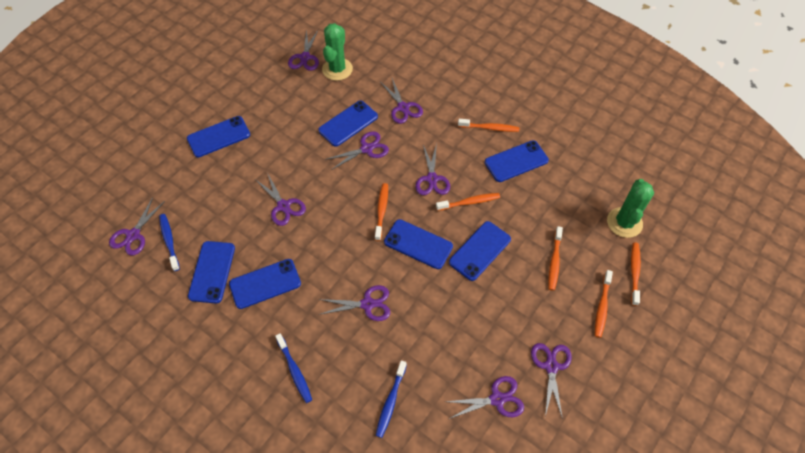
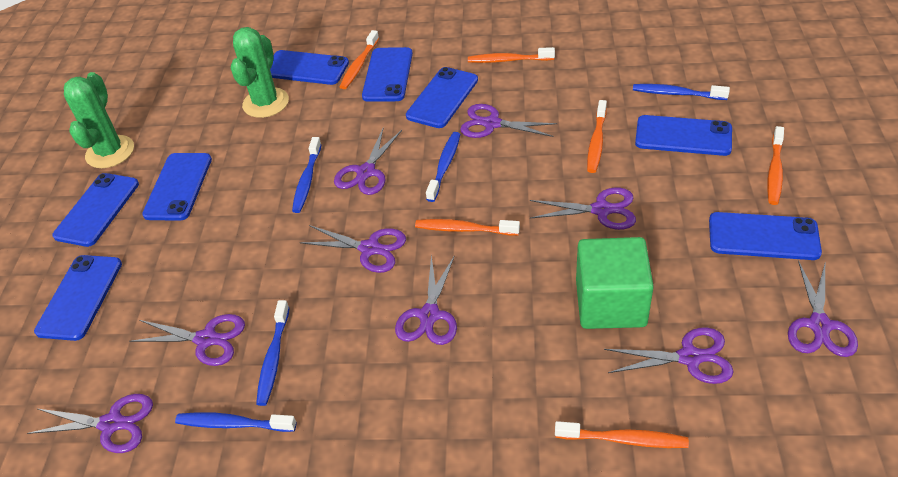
blue phone: [187,116,250,157] [188,241,235,303] [229,259,301,309] [318,101,378,147] [384,219,453,269] [449,221,511,281] [485,140,549,182] = 7 -> [34,255,122,341] [52,173,139,247] [142,153,212,221] [270,50,349,85] [362,47,413,102] [406,67,478,128] [635,115,732,156] [709,212,822,260] = 8
blue toothbrush: [159,214,180,271] [275,333,312,403] [376,361,407,438] = 3 -> [175,412,297,432] [256,300,289,406] [292,137,322,213] [426,132,460,202] [633,84,730,100] = 5
green cube: none = 0 -> [576,237,654,329] = 1

